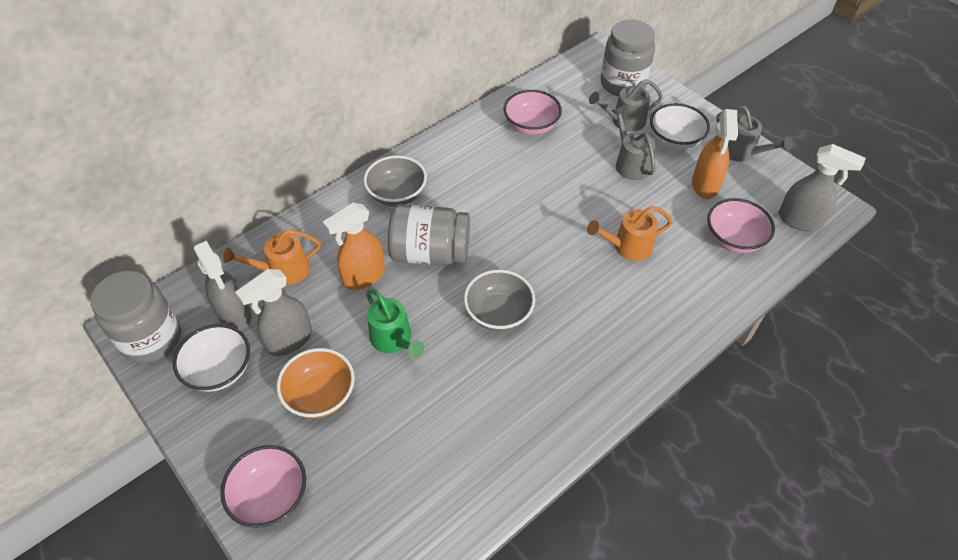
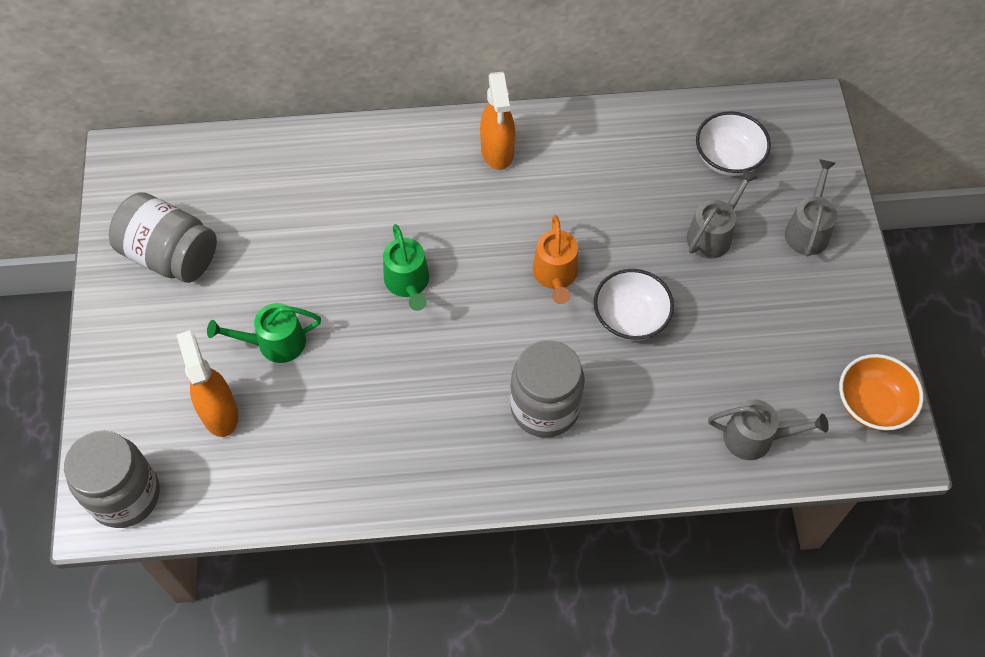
green watering can: [366,289,424,357] = 1 -> [207,303,321,363] [383,224,429,311] = 2
grey bowl: [364,155,427,206] [464,270,535,331] = 2 -> none = 0
grey spray bottle: [193,241,251,331] [235,269,312,356] [778,144,866,231] = 3 -> none = 0
orange watering can: [223,229,321,285] [587,206,672,261] = 2 -> [533,215,578,304] = 1
pink bowl: [220,445,306,528] [504,90,562,135] [707,198,775,253] = 3 -> none = 0

